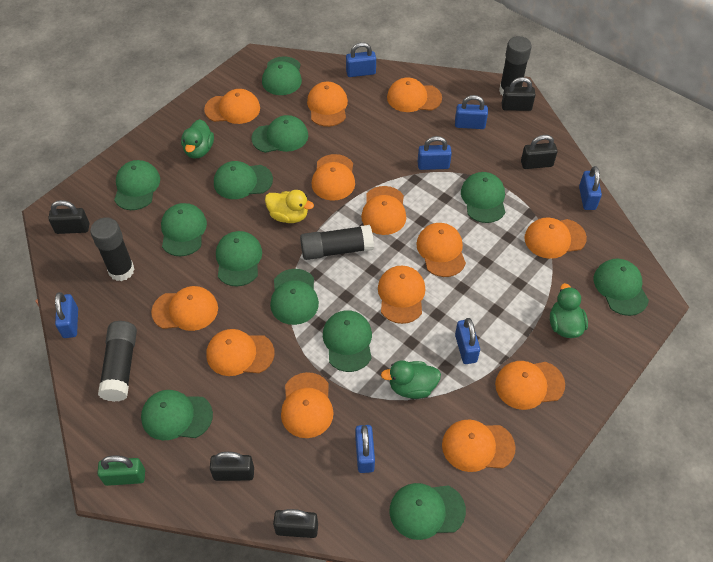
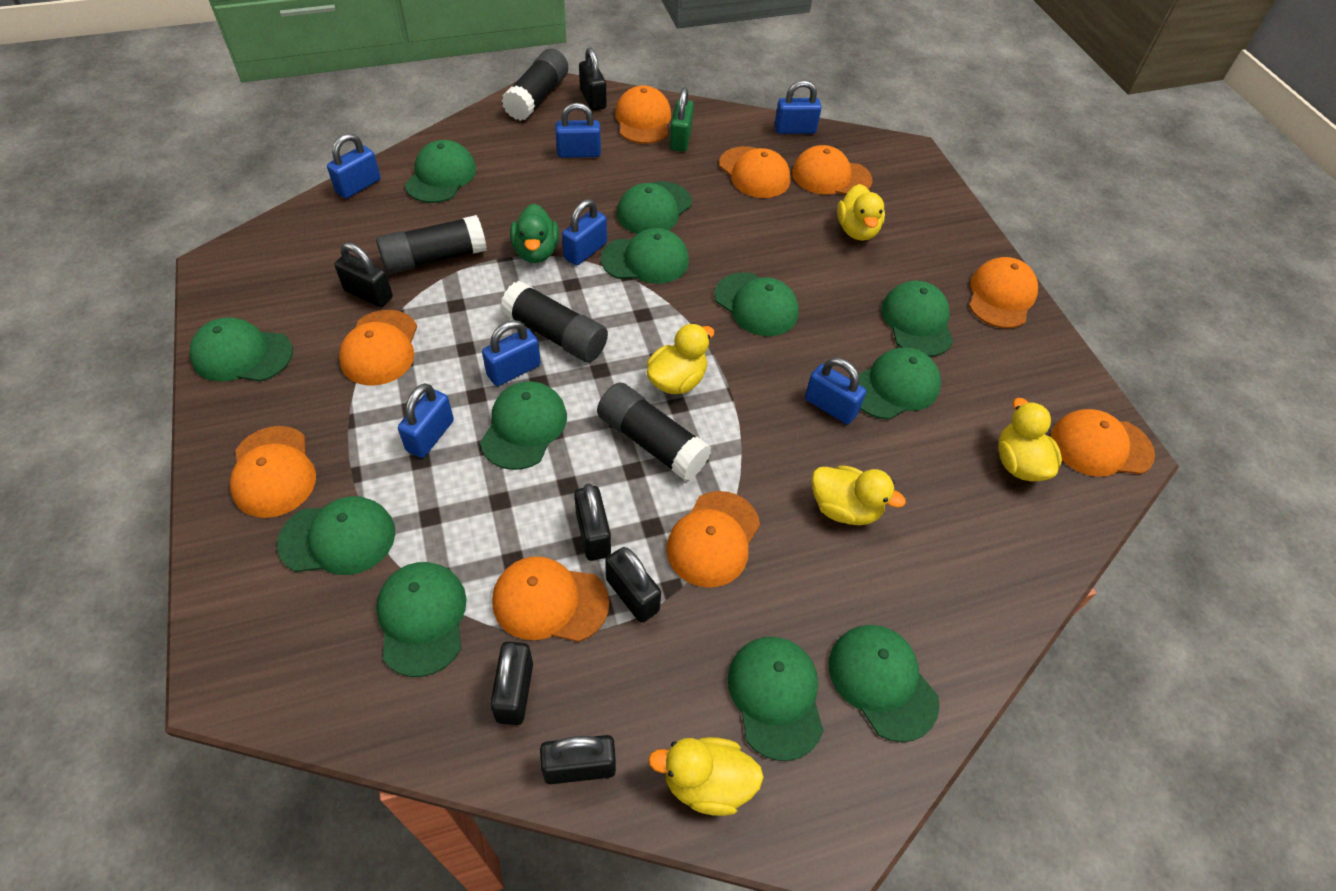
black padlock: [48,200,89,234] [210,452,254,481] [273,509,318,538] [502,77,535,111] [521,135,557,169] = 5 -> [334,242,393,307] [490,642,533,725] [540,735,616,784] [574,483,611,561] [579,47,607,111] [605,547,661,623] = 6
green duck: [181,119,214,158] [381,360,441,399] [550,283,588,338] = 3 -> [510,204,559,263] = 1
orange cap: [151,286,218,331] [204,89,260,124] [206,329,275,376] [281,372,333,438] [307,82,348,127] [312,154,355,201] [361,186,406,235] [378,266,426,324] [387,77,442,112] [416,223,466,277] [442,419,516,472] [495,361,565,410] [524,218,587,259] = 13 -> [230,426,316,518] [339,310,417,386] [492,556,609,642] [615,85,671,144] [666,491,760,588] [719,146,790,198] [792,145,872,195] [969,257,1038,328] [1051,409,1155,477] = 9
yellow duck: [265,190,314,223] = 1 -> [646,323,714,394] [648,737,764,816] [811,465,906,525] [837,184,885,241] [998,398,1062,481] = 5

